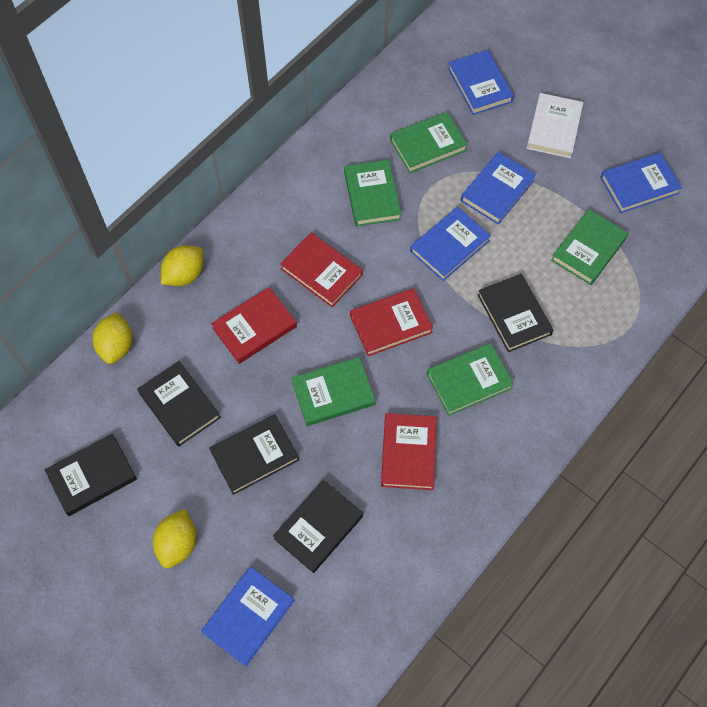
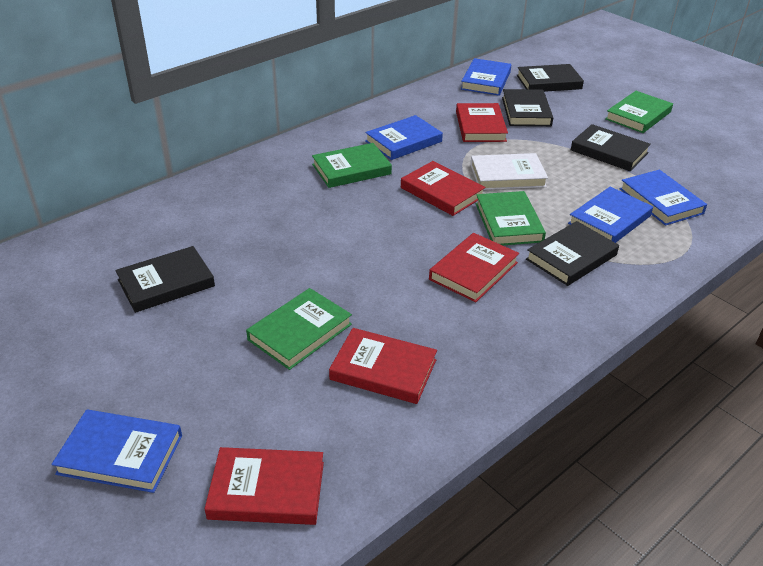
green book: [291,357,376,426] [344,160,401,226] [390,112,468,173] [427,343,514,416] [551,209,628,285] = 5 -> [246,288,352,370] [312,143,392,188] [476,191,546,245] [605,91,673,133] = 4
red book: [211,287,297,364] [280,233,363,307] [350,288,433,356] [381,413,437,490] = 4 -> [205,447,324,525] [329,328,437,404] [401,161,485,216] [429,233,519,303] [456,103,508,142] = 5
yellow lemon: [92,312,133,364] [153,509,197,568] [161,245,204,286] = 3 -> none = 0

